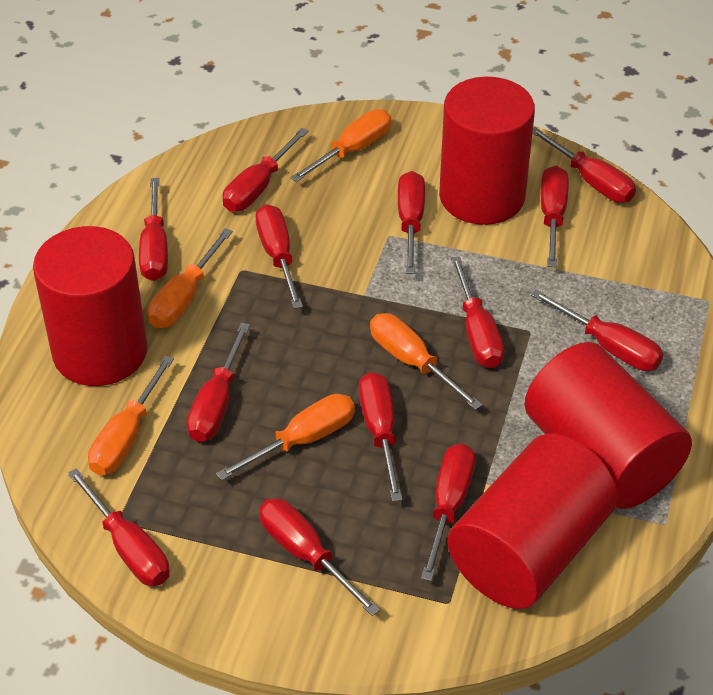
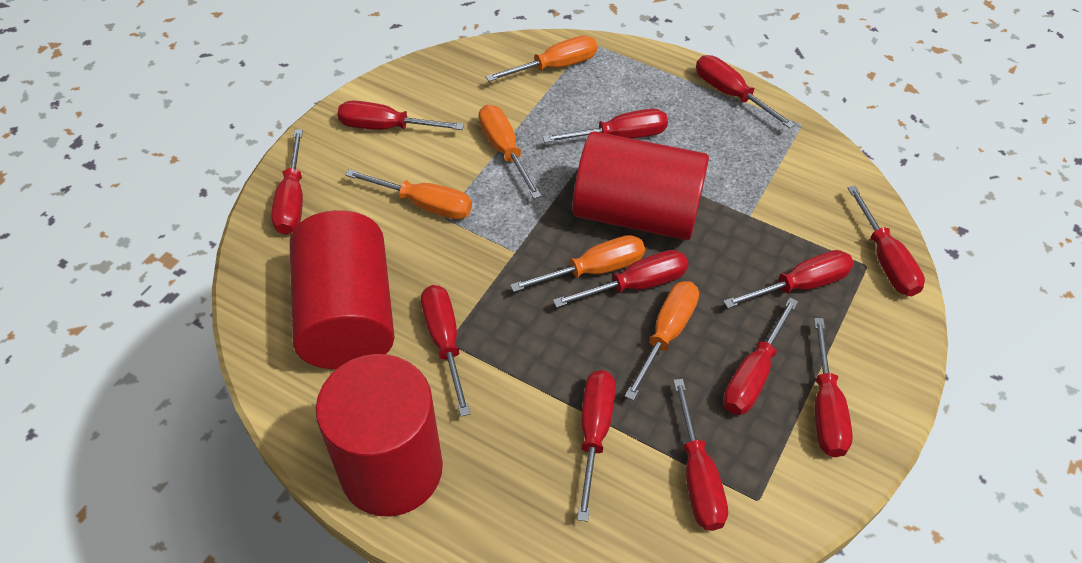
red cylinder: [33,226,148,386] [439,77,535,225] [448,433,618,609] [524,342,692,509] = 4 -> [290,210,395,370] [315,354,443,516] [573,131,709,240] = 3
red screwdriver: [68,468,170,586] [139,178,168,281] [187,322,250,442] [223,128,309,212] [255,204,303,309] [259,498,380,616] [359,372,403,502] [398,171,425,274] [421,443,475,581] [451,256,504,368] [531,290,663,371] [533,127,636,203] [541,165,569,267] = 13 -> [271,129,303,235] [338,101,464,130] [421,285,470,416] [543,109,668,143] [553,250,688,308] [577,370,616,522] [673,379,728,531] [696,55,795,129] [723,250,854,308] [723,297,798,415] [814,318,853,457] [847,186,925,296] = 12

